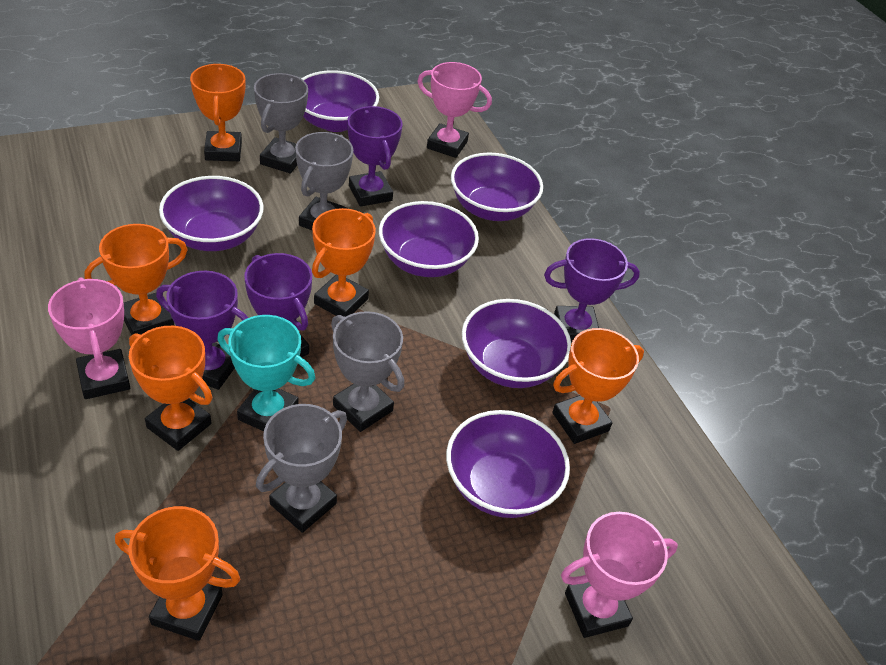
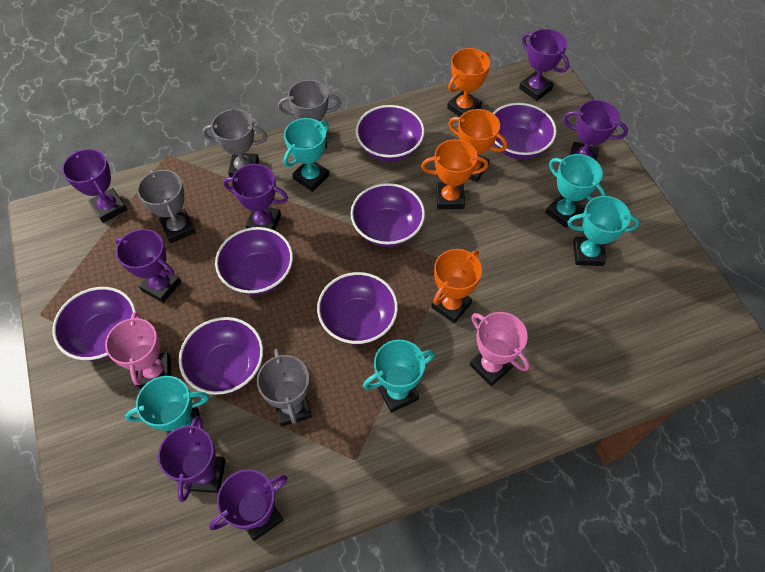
orange trophy: [85,224,188,335] [115,506,240,641] [129,326,212,451] [190,64,245,161] [312,208,376,317] [552,328,644,444] = 6 -> [421,139,488,209] [431,249,482,323] [447,48,490,117] [448,109,507,182] = 4
pink trophy: [48,277,130,399] [417,62,492,158] [561,512,678,638] = 3 -> [105,312,171,389] [470,312,529,386] = 2
purple bowl: [159,176,264,251] [301,70,379,132] [379,201,479,277] [446,410,570,518] [451,153,543,221] [462,299,571,388] = 6 -> [52,287,136,361] [179,317,263,395] [215,227,293,295] [317,272,398,345] [351,183,425,247] [356,105,425,162] [493,103,557,159] = 7
purple trophy: [156,271,248,390] [244,253,312,357] [347,106,402,207] [544,238,640,343] = 4 -> [62,149,127,223] [115,229,181,303] [158,416,226,502] [209,469,288,541] [223,164,288,231] [519,29,569,101] [563,100,628,160] = 7
turquoise trophy: [217,315,315,431] = 1 -> [125,376,209,435] [283,118,329,192] [363,340,435,413] [545,154,606,228] [568,196,640,266] = 5

